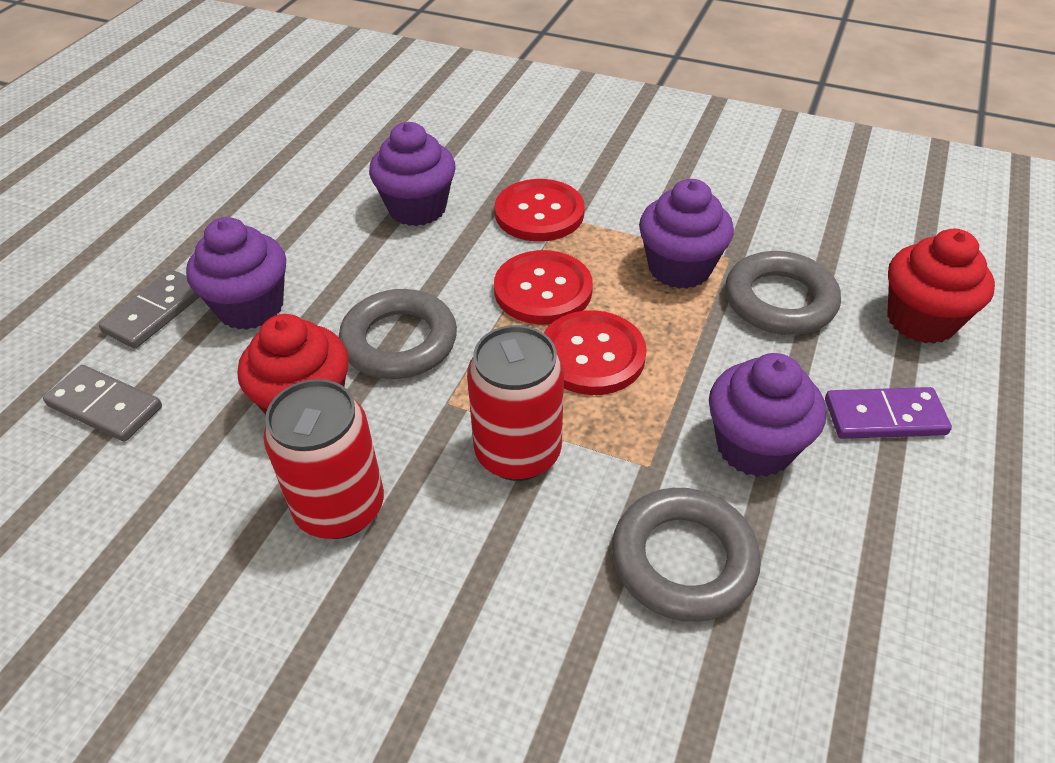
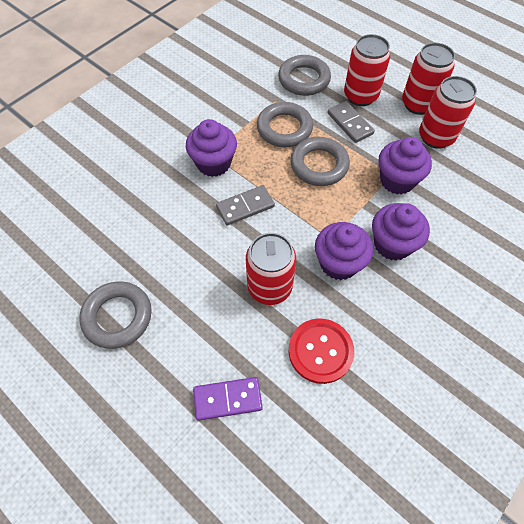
grey ring: [339,289,457,379] [612,488,761,622] [725,251,841,335] = 3 -> [79,281,152,349] [257,102,313,147] [278,55,331,96] [290,137,350,186] = 4
red button: [494,250,593,324] [495,179,585,241] [544,310,647,395] = 3 -> [289,318,354,384] = 1
red can: [263,379,384,539] [467,325,564,481] = 2 -> [246,233,296,305] [344,34,390,106] [402,43,455,115] [419,76,477,149] = 4
red cupcake: [238,314,349,415] [887,229,995,344] = 2 -> none = 0

